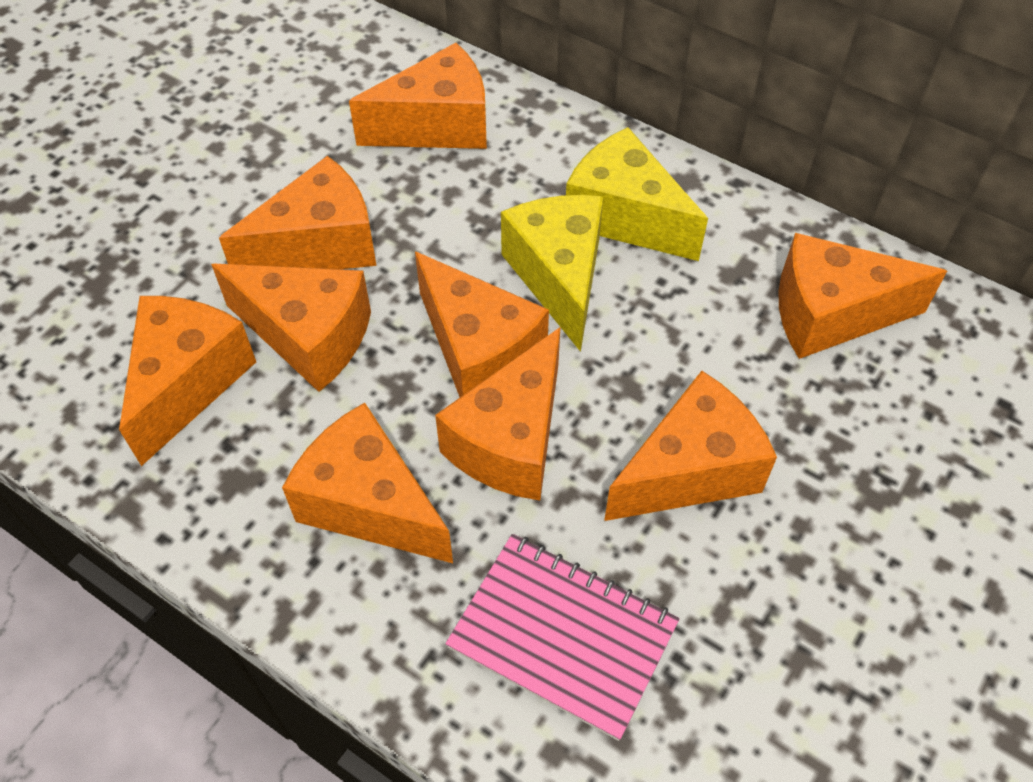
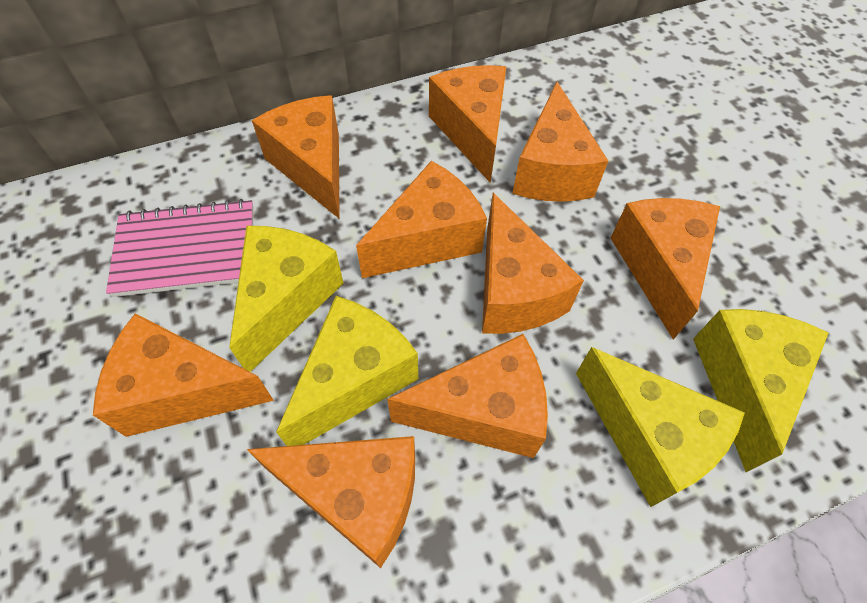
yellow cheese: [501,195,604,352] [566,127,708,261] = 2 -> [229,226,344,372] [276,296,418,446] [576,347,745,507] [693,309,829,472] = 4

